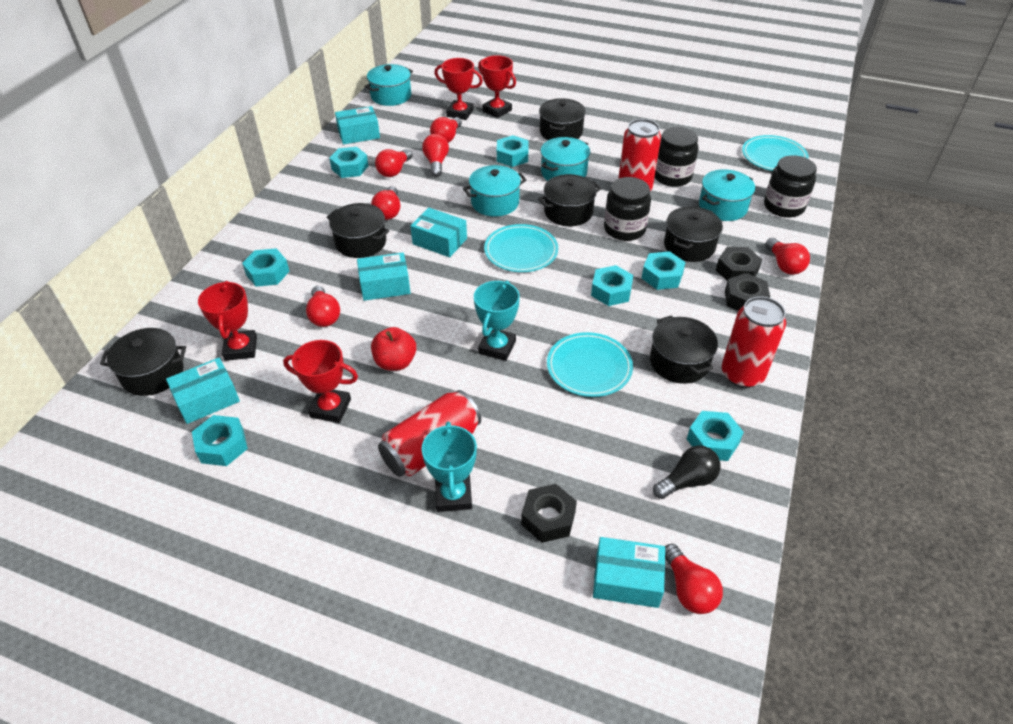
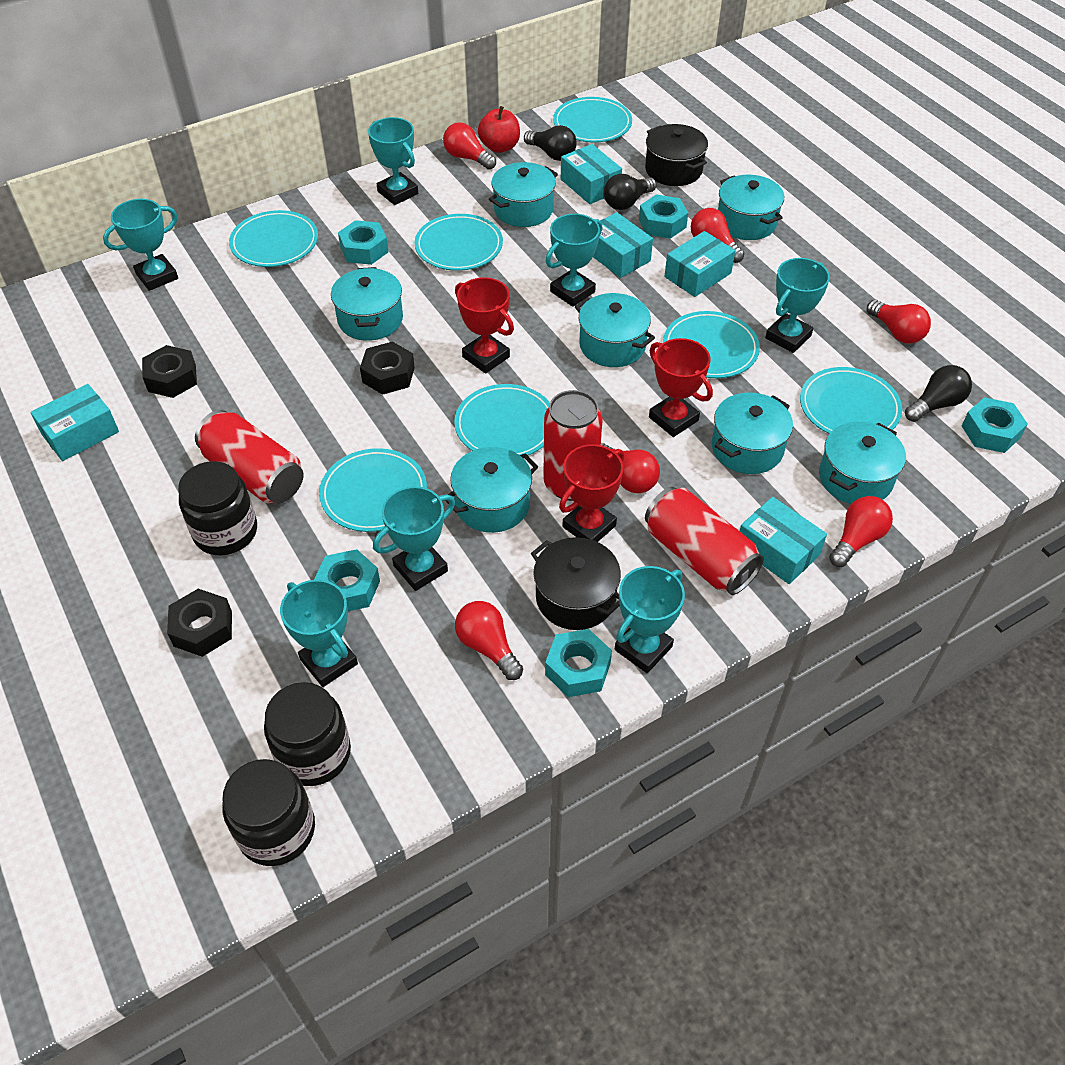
black light bulb: [653,446,721,499] = 1 -> [524,125,577,161] [604,174,657,210] [905,365,972,422] = 3
black pot: [100,328,186,396] [327,203,389,258] [538,174,601,226] [539,98,586,140] [650,315,718,384] [664,207,723,262] = 6 -> [531,537,621,630] [645,124,708,186] = 2
red light bulb: [306,286,340,327] [371,186,400,220] [375,149,413,177] [422,134,449,177] [430,117,462,143] [665,544,723,614] [765,238,810,275] = 7 -> [443,123,496,170] [455,601,523,680] [601,443,660,493] [691,208,744,263] [829,496,893,567] [867,300,931,344] = 6
red trophy: [198,281,257,361] [283,340,358,423] [434,58,483,120] [478,55,516,118] = 4 -> [455,277,514,374] [559,444,624,542] [649,338,713,437] = 3
turquoise nut: [192,415,248,466] [242,248,290,287] [329,147,368,178] [497,135,528,167] [591,265,633,306] [641,251,686,290] [687,411,744,461] = 7 -> [314,549,380,611] [338,220,389,265] [545,629,612,697] [639,195,688,239] [962,397,1028,453] = 5
turquoise plate: [484,224,558,272] [547,332,633,397] [742,135,809,171] = 3 -> [229,210,318,267] [319,448,427,532] [415,214,503,271] [454,384,550,455] [553,97,632,143] [663,311,760,378] [800,367,902,434] = 7
turquoise pot: [365,64,413,106] [463,165,527,217] [540,137,590,181] [699,169,755,221] = 4 -> [331,267,403,341] [445,447,538,533] [489,162,558,227] [575,293,655,367] [712,392,793,474] [718,175,784,240] [819,422,906,504] = 7
turquoise trophy: [421,422,477,512] [474,281,520,361] = 2 -> [103,199,178,291] [280,579,358,687] [368,117,418,205] [373,486,455,591] [546,214,603,307] [615,566,685,673] [765,258,830,353] = 7

